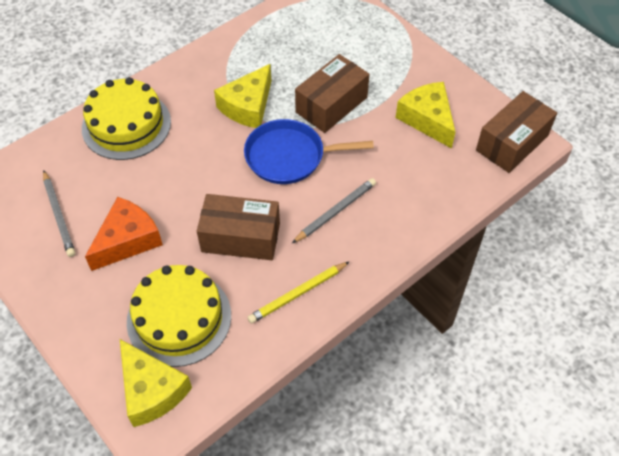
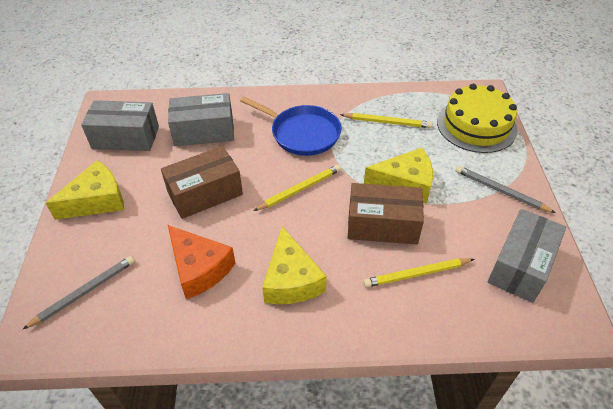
brown box: [197,194,280,260] [295,54,370,133] [476,91,557,173] = 3 -> [161,146,243,219] [348,183,424,244] = 2
grey box: none = 0 -> [81,100,159,151] [168,93,234,146] [488,209,566,303] = 3
yellow cake: [82,77,171,160] [127,265,231,367] = 2 -> [437,84,518,153] = 1
yellow pencil: [247,262,349,324] = 1 -> [254,165,341,211] [340,113,432,128] [363,258,474,287] = 3

